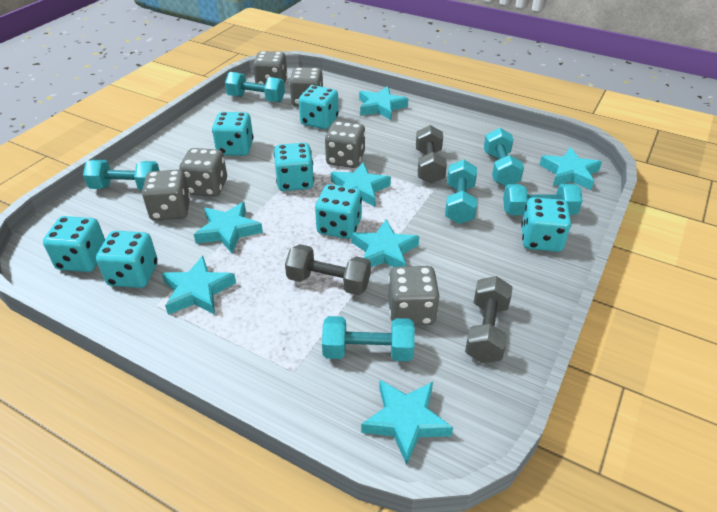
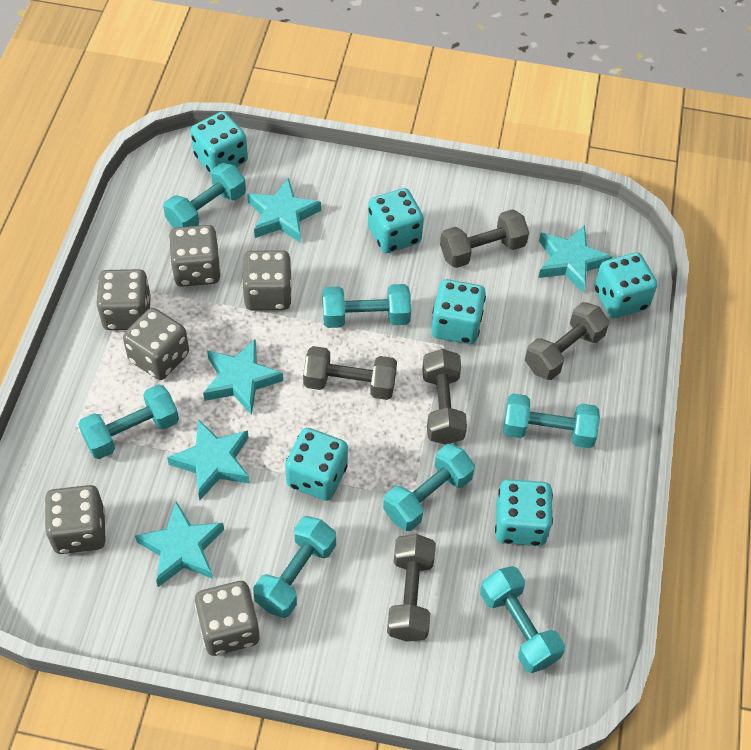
grey dumbbell: [285,244,371,295] [416,125,447,184] [465,276,512,363] = 3 -> [303,346,397,400] [387,534,436,642] [422,349,467,445] [440,209,529,268] [525,302,609,380] = 5
turquoise dice: [43,216,105,272] [96,231,158,288] [212,112,253,156] [274,143,314,191] [299,85,339,129] [315,184,362,239] [521,197,571,252] = 7 -> [190,111,248,174] [285,428,348,501] [368,188,424,253] [431,279,486,344] [495,479,553,546] [594,253,657,318] = 6
turquoise dumbbell: [83,159,160,191] [225,72,285,102] [322,316,415,361] [445,160,477,224] [484,128,524,187] [503,184,583,215] = 6 -> [78,384,179,459] [163,163,246,228] [253,516,336,618] [322,284,411,328] [383,444,475,531] [480,566,565,673] [503,394,600,448] = 7
turquoise star: [161,256,236,315] [194,202,263,253] [331,162,391,207] [351,220,419,267] [359,86,408,120] [361,380,453,465] [539,147,602,190] = 7 -> [135,501,224,587] [167,419,250,500] [203,339,283,415] [247,178,321,243] [538,225,613,293] = 5

